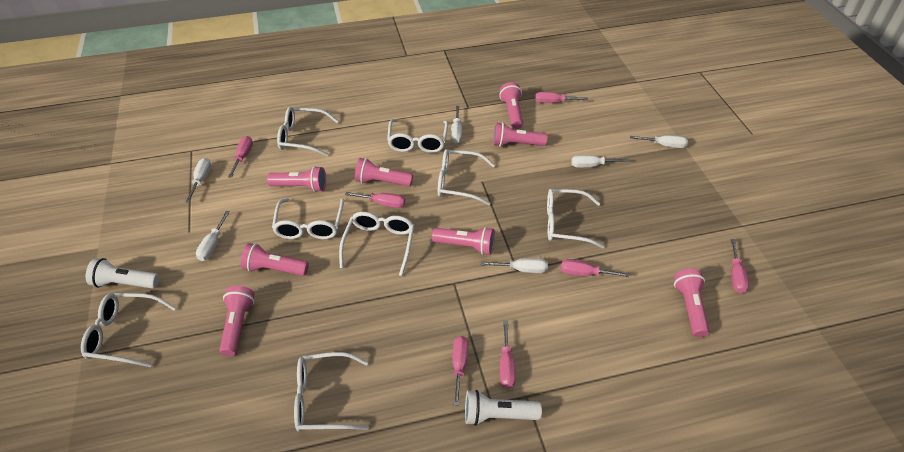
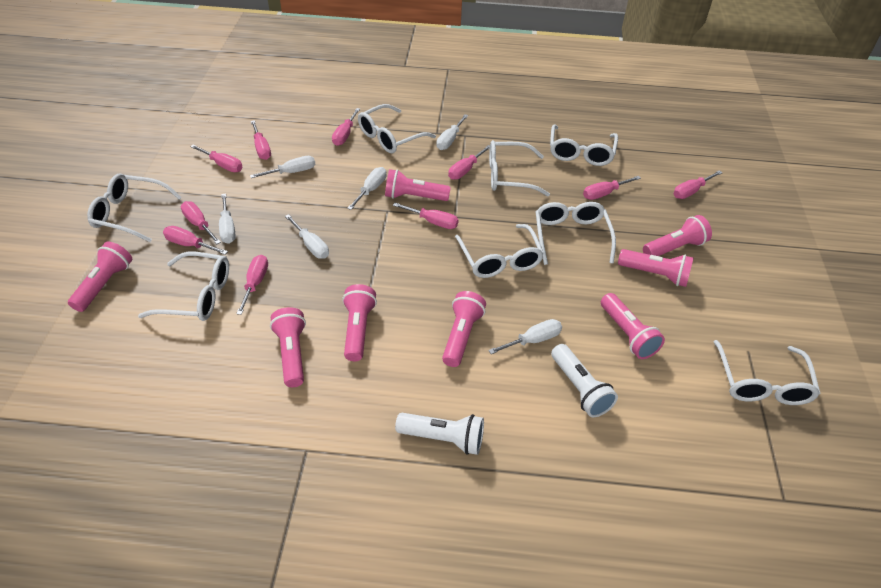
pink screwdriver: [228,136,253,178] [345,192,405,208] [452,336,468,406] [500,321,516,389] [535,92,588,103] [561,259,629,277] [731,239,749,293] = 7 -> [163,226,228,255] [181,201,221,244] [190,145,243,172] [236,255,268,315] [251,120,271,160] [332,108,360,146] [393,203,459,229] [448,145,490,180] [583,176,641,200] [674,170,723,199] = 10

